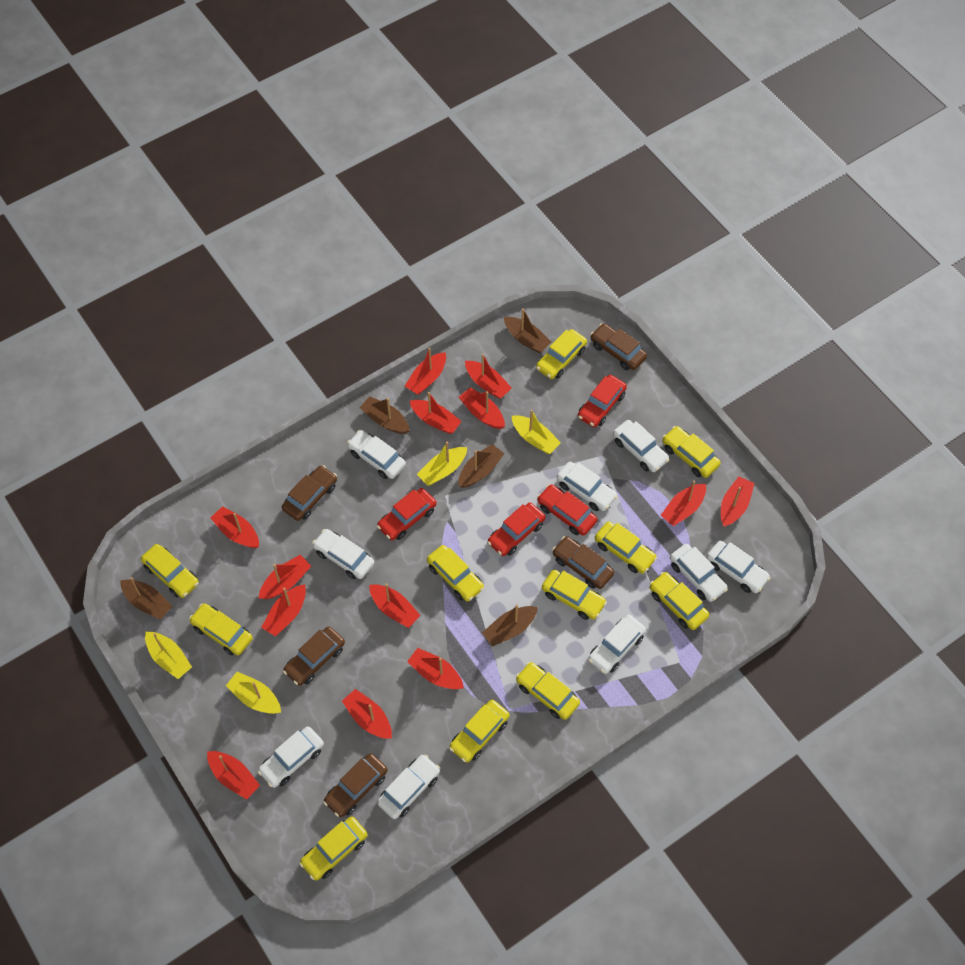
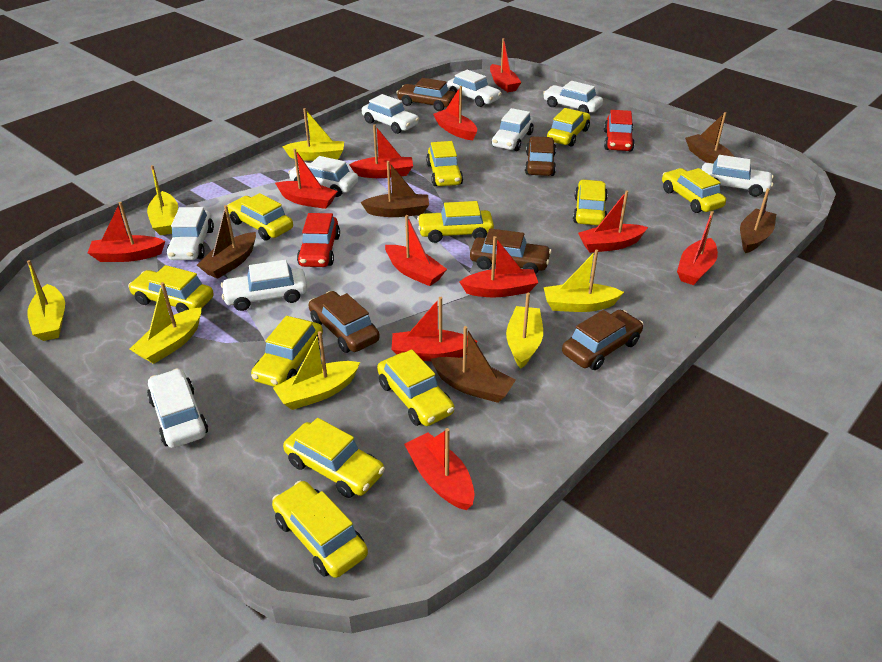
red boat: [207,751,260,799] [211,506,259,548] [259,555,311,599] [261,584,306,637] [342,689,392,739] [369,583,421,628] [405,348,446,395] [407,648,464,689] [410,392,462,434] [459,387,505,429] [465,354,512,399] [660,481,706,526] [721,476,754,527] = 13 -> [88,202,165,262] [275,149,338,209] [349,125,413,178] [385,215,447,286] [391,297,478,361] [404,428,475,510] [433,86,477,140] [460,236,538,297] [490,38,522,92] [578,190,648,253] [677,211,718,285] = 11
red car: [377,488,437,540] [487,503,545,556] [537,484,598,536] [578,375,627,427] = 4 -> [297,213,340,267] [604,110,635,151] = 2
yellow boat: [145,632,192,679] [226,672,281,714] [417,442,467,486] [512,410,561,454] = 4 -> [27,260,65,341] [130,282,201,364] [147,165,178,235] [273,331,360,410] [282,108,344,161] [506,293,543,369] [544,250,624,312] = 7

